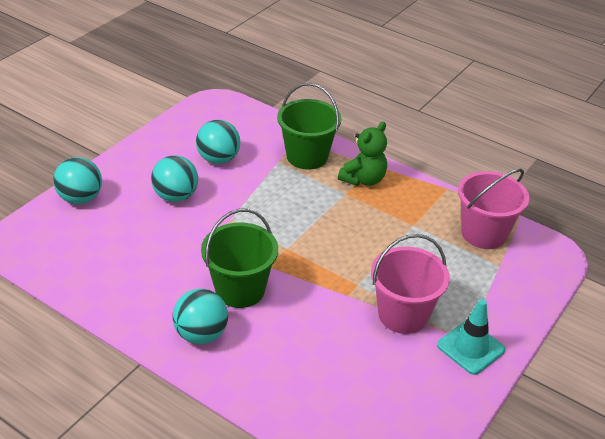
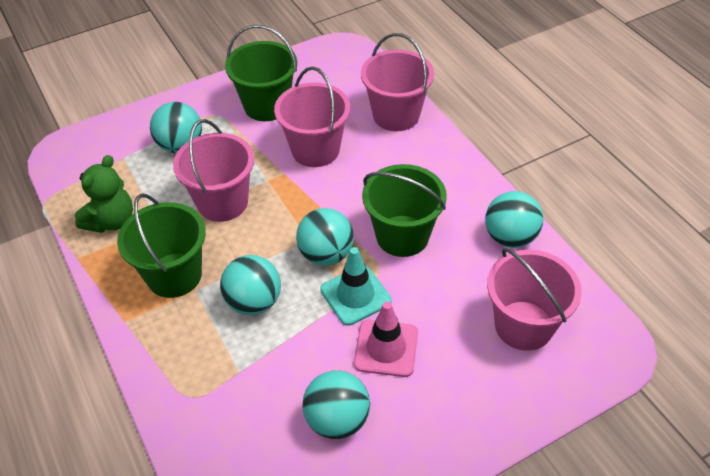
green bucket: [201,209,278,308] [277,83,341,170] = 2 -> [117,194,206,298] [225,25,297,121] [362,164,447,257] = 3
pink bucket: [371,234,450,334] [458,169,529,249] = 2 -> [173,119,254,222] [274,67,350,167] [361,33,434,131] [487,248,582,351] = 4
pink traffic cone: none = 0 -> [354,301,418,377] = 1
turquoise ball: [53,157,102,204] [151,155,198,202] [173,289,228,344] [196,120,240,164] = 4 -> [150,102,202,153] [220,255,281,315] [296,208,354,266] [302,370,370,439] [485,191,543,248] = 5

